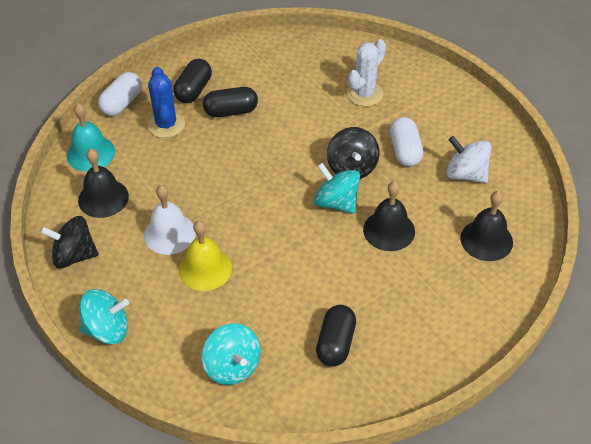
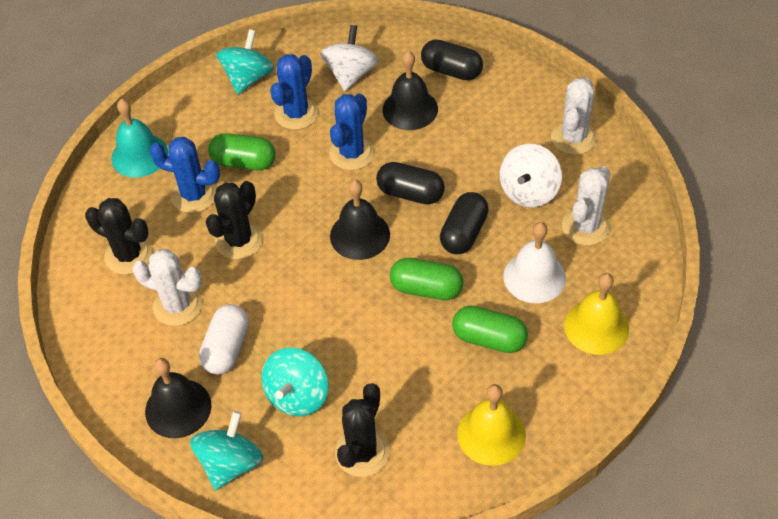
black cactus: none = 0 -> [85,198,153,275] [206,181,263,259] [335,383,390,477] = 3
black spinning top: [40,216,99,269] [327,127,380,179] = 2 -> none = 0
blue cactus: [147,67,185,138] = 1 -> [149,137,220,213] [270,54,319,130] [329,94,375,170] = 3
green capsule: none = 0 -> [208,133,276,170] [390,258,463,300] [452,306,528,353] = 3
white cactus: [347,39,386,106] = 1 -> [132,249,202,326] [551,77,597,155] [562,166,611,246] = 3
white capsule: [98,72,142,116] [390,117,423,166] = 2 -> [199,304,249,375] = 1
white spinning top: [446,136,491,183] = 1 -> [320,25,379,91] [500,144,562,207] = 2
yellow bell: [179,220,232,291] = 1 -> [457,384,526,466] [564,273,629,355] = 2

